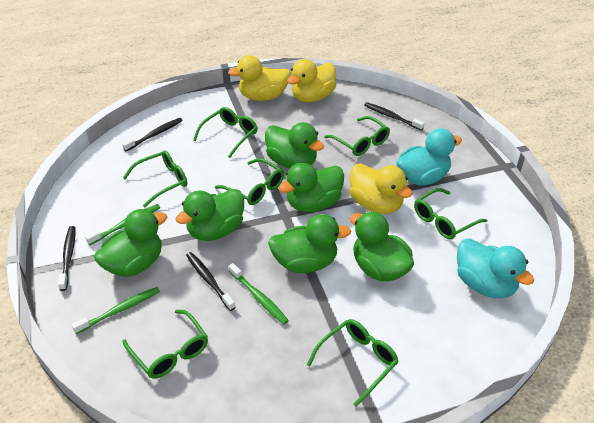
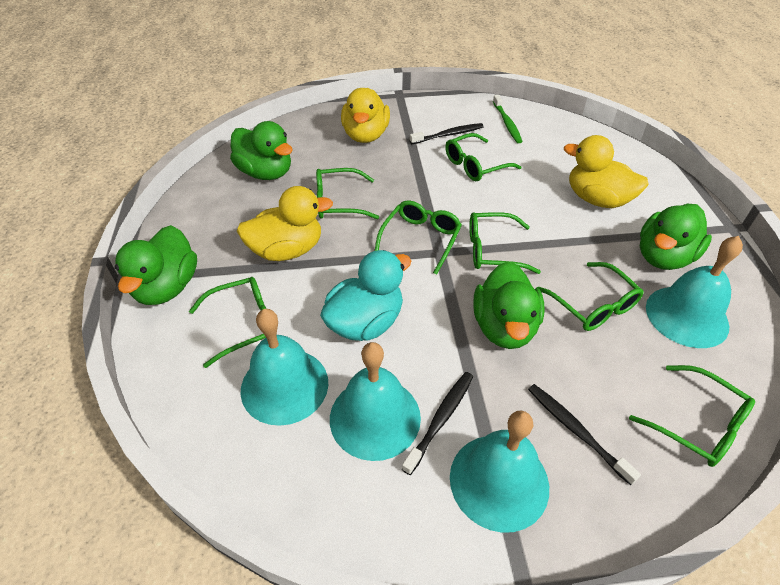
black toothbrush: [58,226,75,291] [122,118,183,151] [186,252,236,311] [364,102,425,131] = 4 -> [402,372,473,475] [410,123,484,144] [528,384,641,485] = 3
green duck: [94,209,167,277] [175,189,244,241] [265,122,324,168] [268,214,351,273] [278,163,344,212] [350,212,414,281] = 6 -> [115,225,197,305] [230,121,293,180] [473,261,545,349] [640,204,712,270] = 4
green toothbrush: [72,287,160,334] [85,204,160,245] [229,263,289,325] = 3 -> [493,95,523,143] = 1
turquoise bell: none = 0 -> [241,309,328,426] [330,342,421,461] [450,410,549,533] [646,236,743,348] = 4
turquoise duck: [396,128,462,185] [457,238,534,298] = 2 -> [320,250,412,341] = 1

